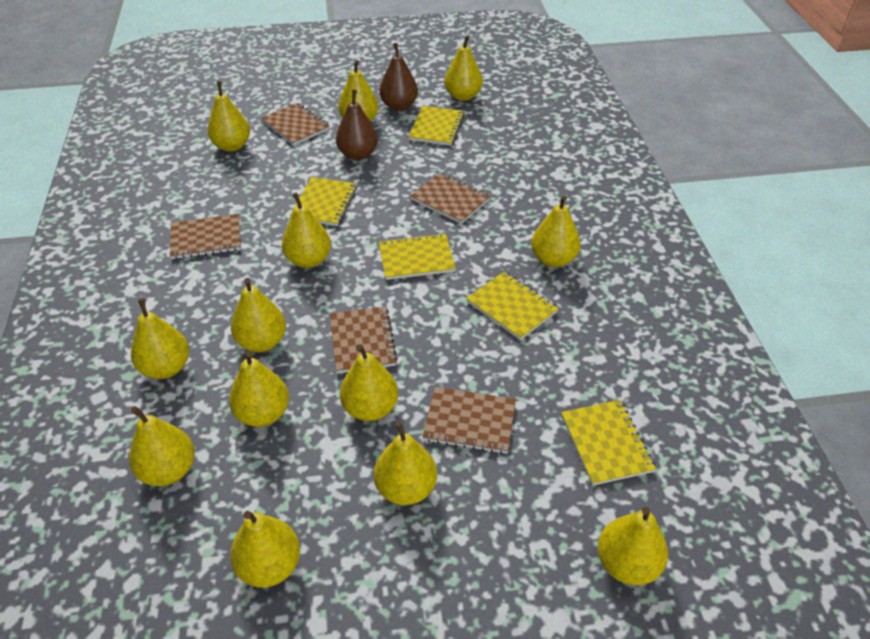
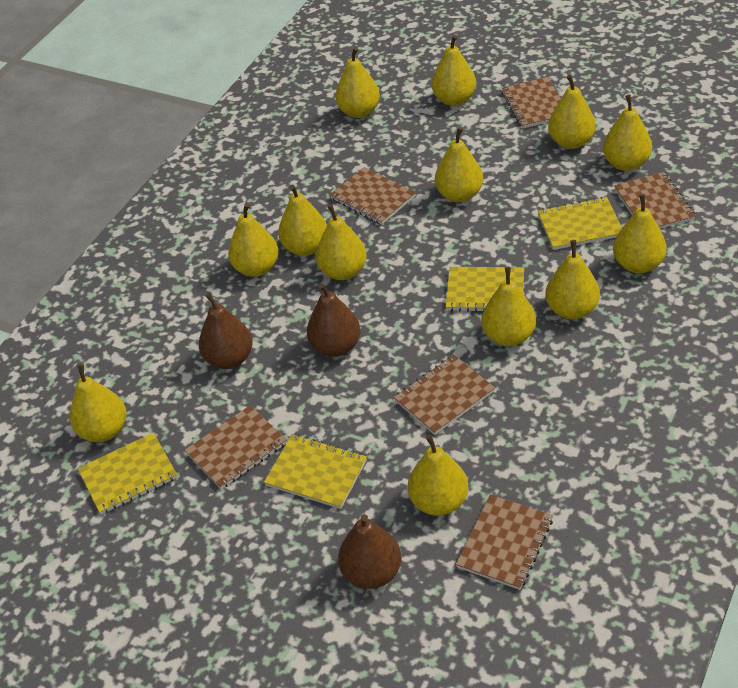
brown notebook: [170,214,241,259] [261,103,330,145] [330,306,398,373] [410,173,490,224] [422,387,516,454] = 5 -> [185,405,287,489] [330,167,416,224] [394,355,495,435] [456,494,553,590] [501,77,561,128] [614,172,695,229] = 6
brown pear: [336,89,378,160] [379,43,418,111] = 2 -> [199,293,253,369] [307,283,361,357] [338,514,401,589] = 3
yellow notebook: [290,177,357,226] [379,233,456,280] [408,106,464,146] [466,272,559,340] [561,400,656,486] = 5 -> [78,433,177,515] [264,434,367,509] [446,267,524,312] [538,197,622,250] = 4

